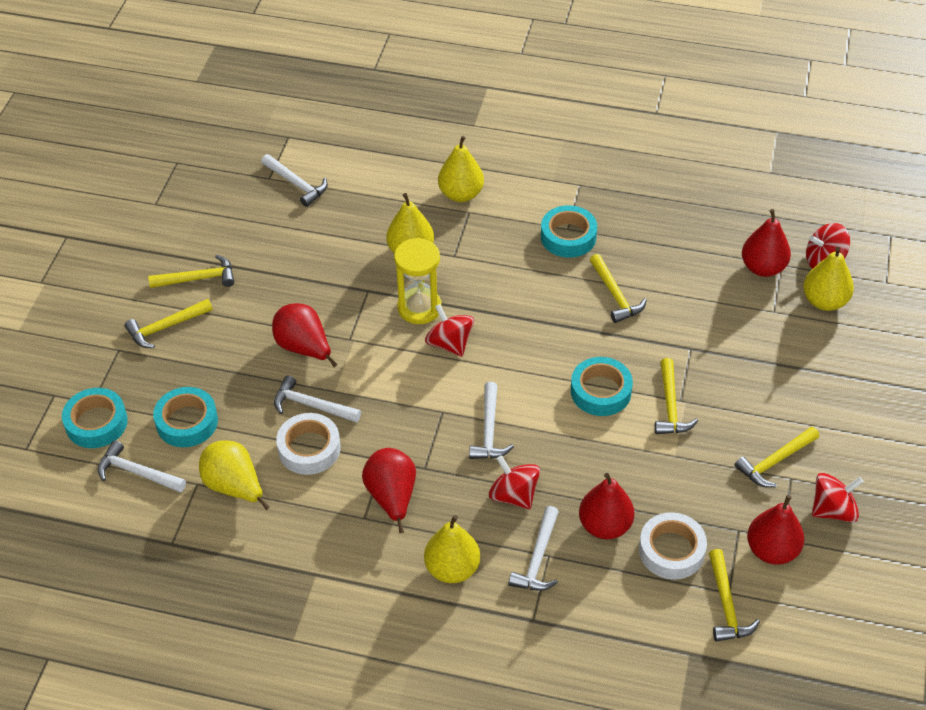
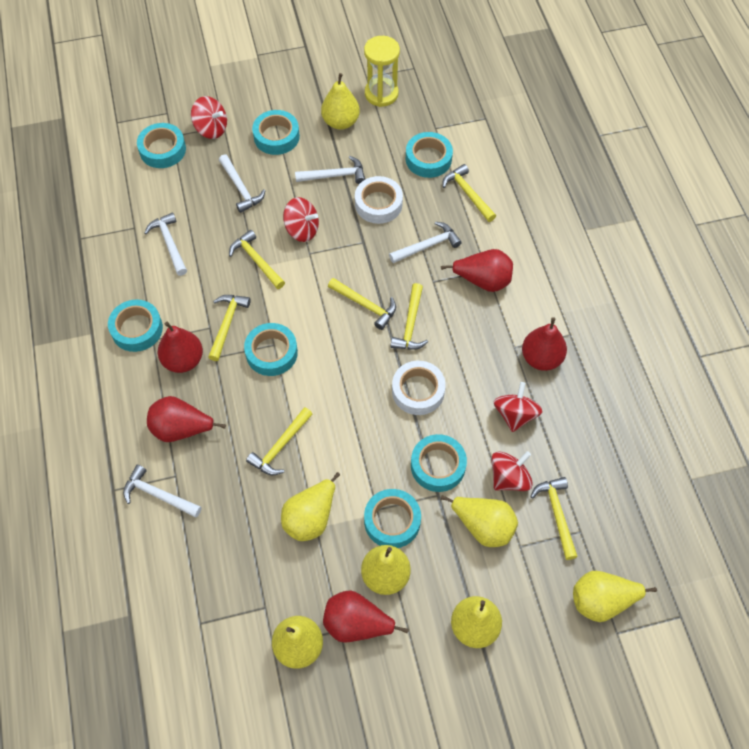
turquoise tape: [62,388,128,448] [153,387,218,447] [541,205,597,258] [571,357,633,416] = 4 -> [108,300,163,352] [137,123,186,168] [244,323,298,376] [252,110,300,155] [364,489,421,548] [406,132,453,178] [411,434,467,492] = 7
yellow hammer: [125,299,213,348] [148,255,234,288] [590,254,647,323] [655,358,698,434] [709,549,760,642] [735,426,819,487] = 6 -> [208,295,251,361] [229,230,285,289] [246,407,313,475] [328,278,396,330] [391,283,428,350] [442,164,496,222] [530,477,578,560] = 7
yellow pear: [199,440,270,510] [386,193,434,253] [424,515,480,583] [438,136,484,202] [803,247,854,311] = 5 -> [272,616,323,669] [281,472,340,541] [321,73,360,130] [361,545,411,595] [441,495,518,547] [451,596,502,648] [573,571,657,622] = 7

